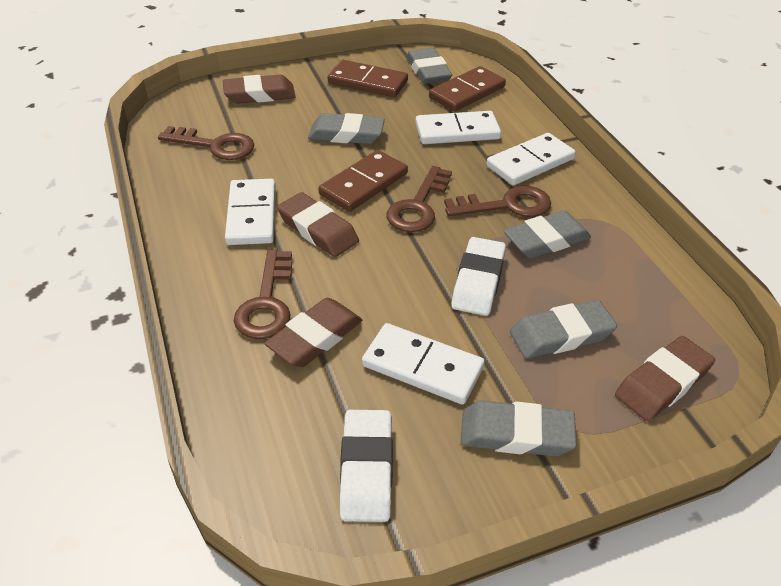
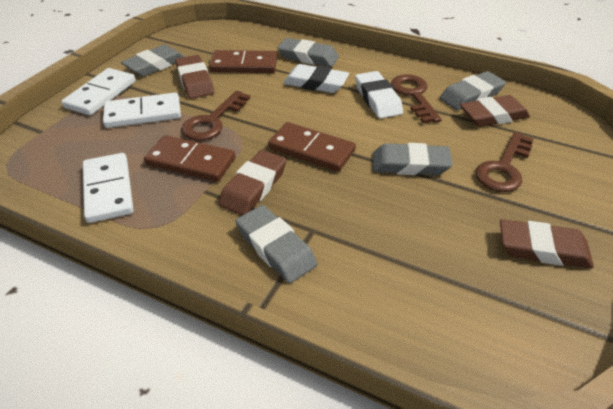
brown key: [158,126,254,160] [234,249,292,339] [387,166,452,232] [444,185,551,217] = 4 -> [182,91,250,141] [391,74,442,123] [476,132,534,192] = 3
white domino: [225,179,276,245] [362,323,485,404] [415,111,501,144] [486,133,576,185] = 4 -> [61,68,136,115] [83,153,134,223] [103,93,181,128] = 3

